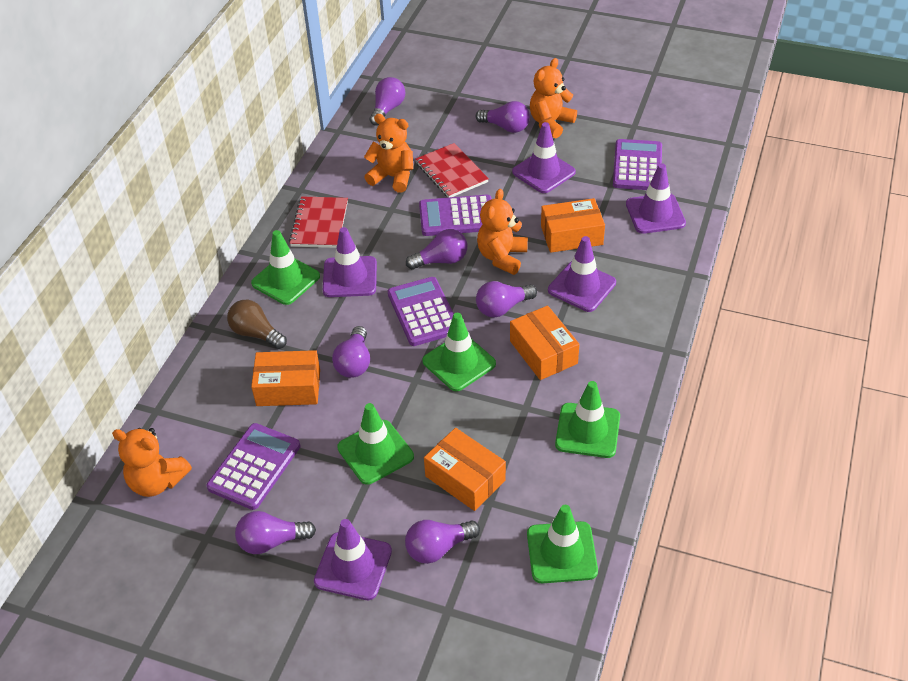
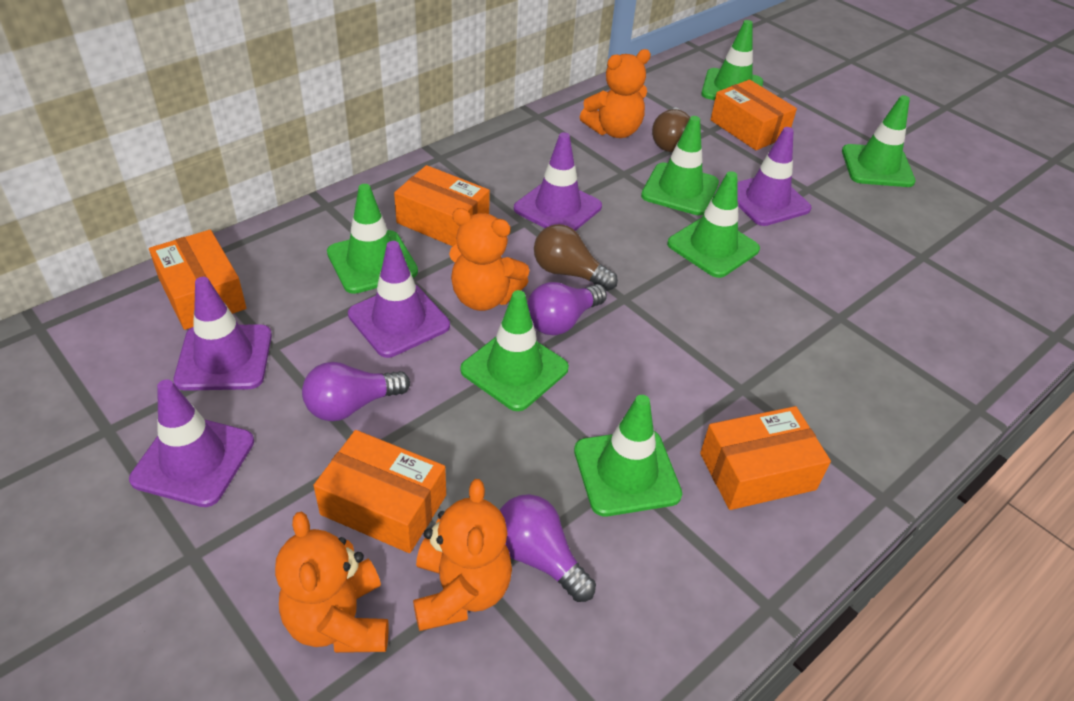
brown light bulb: [227,300,287,349] = 1 -> [534,224,618,291] [652,107,690,152] = 2
green traffic cone: [251,230,320,305] [337,403,414,485] [422,313,496,391] [527,505,598,583] [555,381,620,458] = 5 -> [327,184,418,294] [460,290,569,411] [574,395,682,516] [641,116,719,215] [667,171,760,278] [701,20,763,100] [842,95,916,187] = 7
orange box: [251,350,320,406] [424,428,506,511] [510,306,580,380] [541,198,605,253] = 4 -> [149,230,246,330] [313,430,446,553] [394,165,490,246] [700,406,831,510] [711,80,797,150] = 5
purple calculator: [207,423,301,510] [388,277,454,346] [419,195,492,236] [613,139,662,190] = 4 -> none = 0
purple light bulb: [235,511,316,554] [332,326,370,378] [370,77,405,126] [405,520,480,564] [406,229,467,270] [475,101,530,133] [476,281,537,318] = 7 -> [302,362,410,421] [500,494,596,602] [527,282,607,335] = 3
red notebook: [289,196,348,248] [415,143,489,198] = 2 -> none = 0

